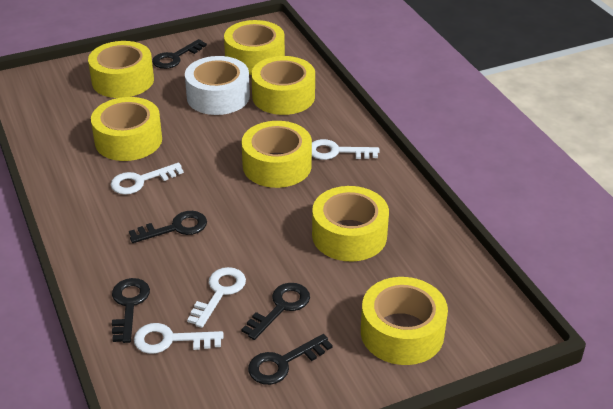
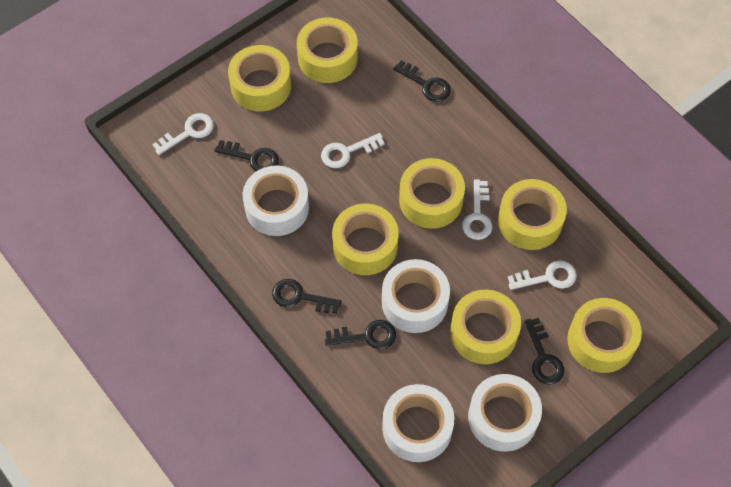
white tape: [185,56,250,115] = 1 -> [243,165,309,236] [382,259,450,333] [382,384,454,462] [468,374,542,452] = 4

